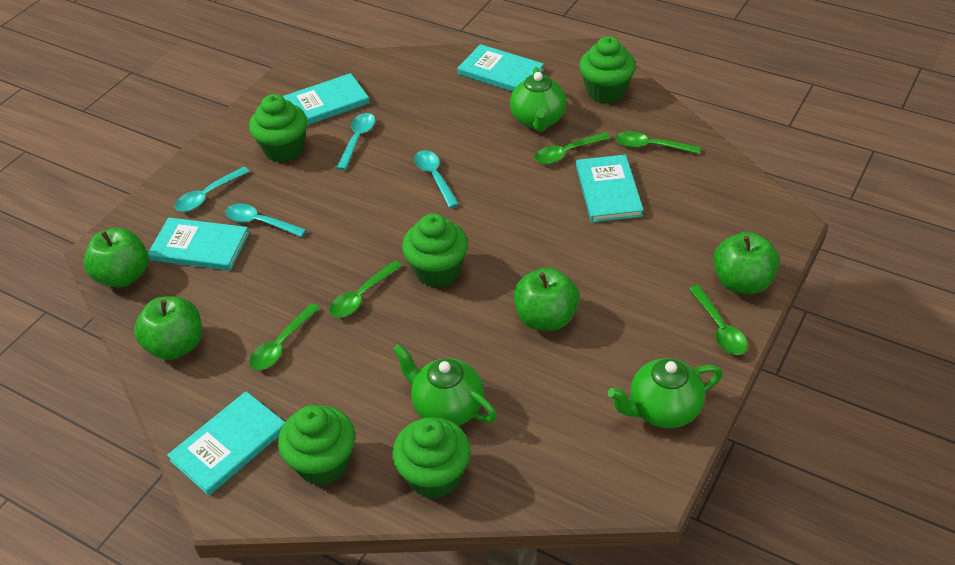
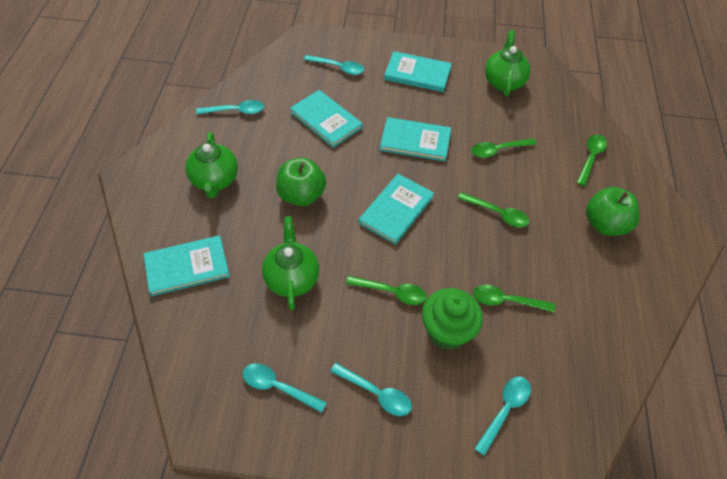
green apple: [84,228,148,288] [134,296,202,360] [514,268,579,331] [713,232,779,294] = 4 -> [276,158,326,206] [586,187,640,236] = 2
green cupcake: [249,94,307,163] [278,405,355,485] [392,417,471,499] [402,213,468,288] [579,36,636,104] = 5 -> [422,288,483,350] = 1
turquoise spoon: [175,167,250,212] [225,203,306,237] [336,113,375,170] [414,150,459,208] = 4 -> [196,100,264,114] [243,363,327,413] [304,55,364,75] [330,363,412,416] [474,377,531,456] = 5

